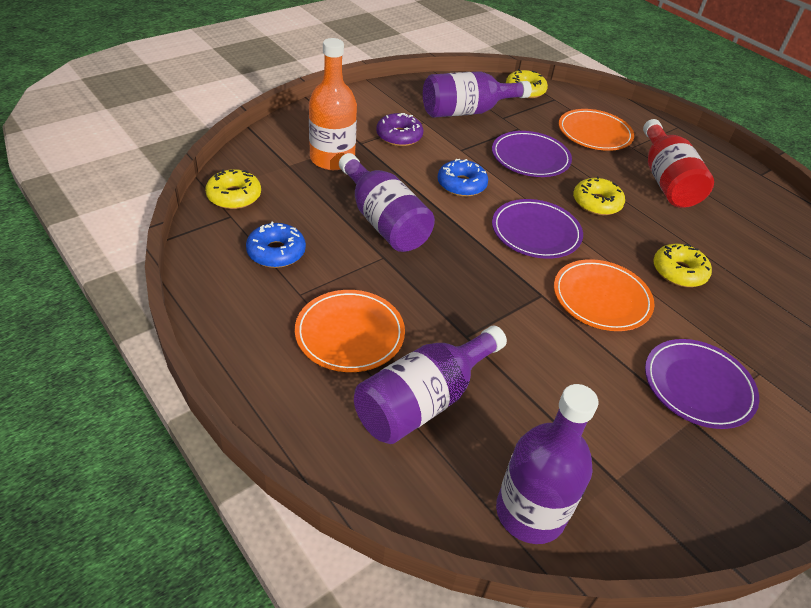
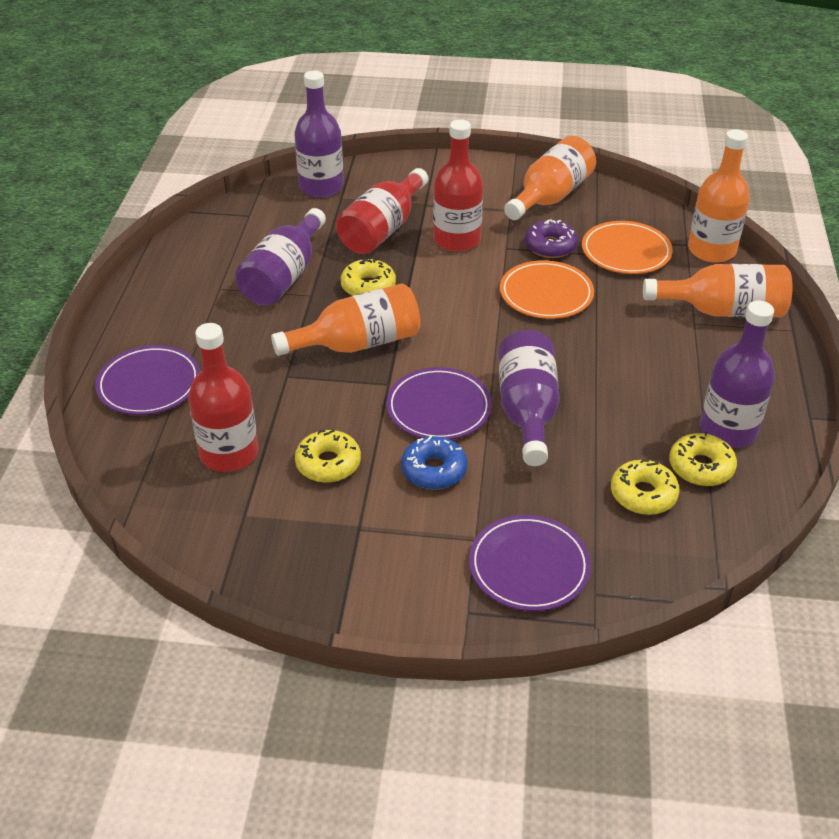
blue donut: [246,222,306,268] [438,159,488,197] = 2 -> [401,436,467,490] = 1
orange bottle: [309,38,357,170] = 1 -> [271,283,421,356] [504,136,596,220] [643,264,793,317] [688,129,750,263] = 4
orange plate: [295,290,405,372] [554,259,655,331] [559,109,634,151] = 3 -> [500,260,594,319] [582,221,673,274] = 2
red bottle: [643,119,714,208] = 1 -> [188,323,258,472] [336,168,428,254] [433,120,483,252] = 3

